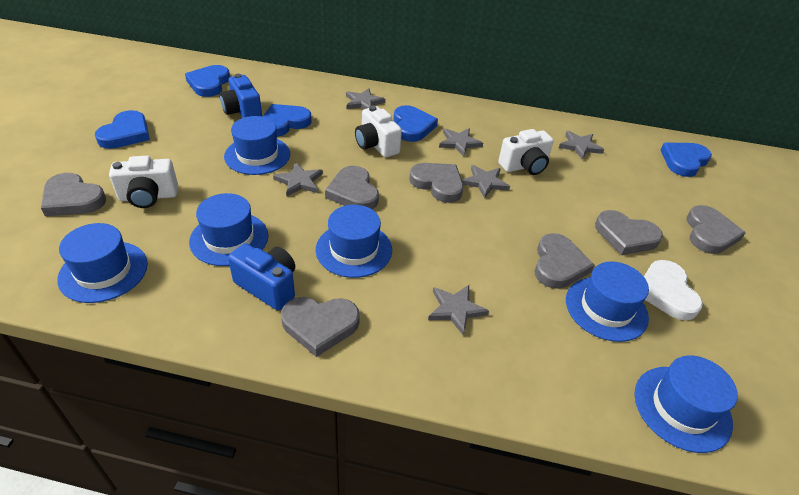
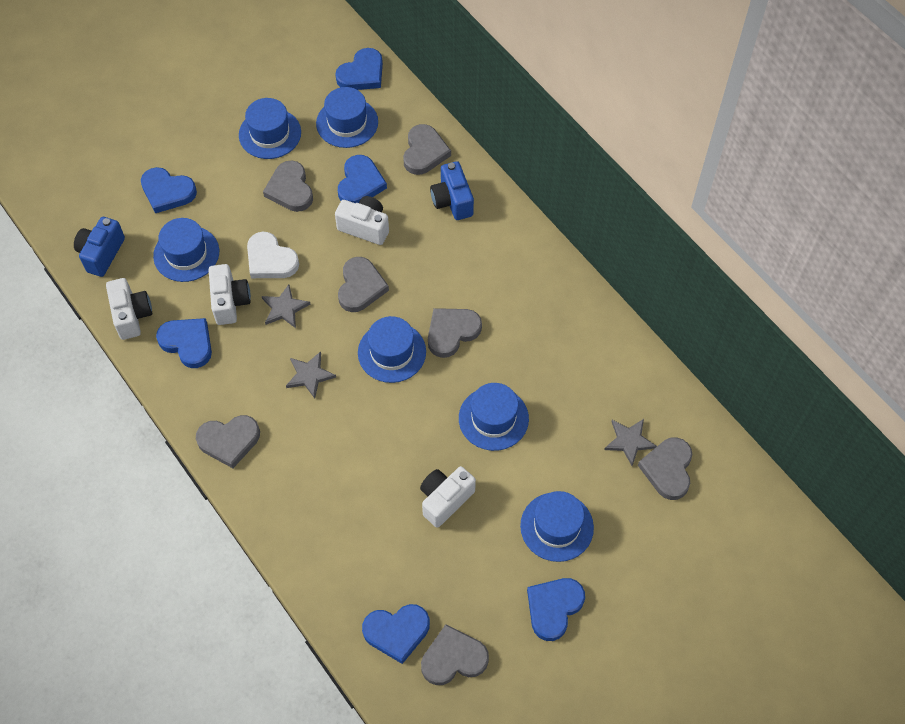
blue heart: [95,110,150,149] [185,65,230,97] [263,104,311,137] [394,105,438,142] [661,143,712,177] = 5 -> [141,167,197,213] [156,318,212,368] [335,48,383,90] [338,155,387,203] [362,604,430,664] [527,578,585,641] = 6
grey star: [273,163,323,196] [346,88,385,109] [428,285,489,336] [439,128,483,156] [462,165,510,198] [559,131,604,159] = 6 -> [262,284,310,328] [286,351,336,398] [604,419,657,466] = 3
white camera: [109,156,178,208] [355,105,402,158] [498,129,554,175] = 3 -> [106,278,152,340] [209,264,251,325] [335,196,389,245] [420,466,476,528] = 4

